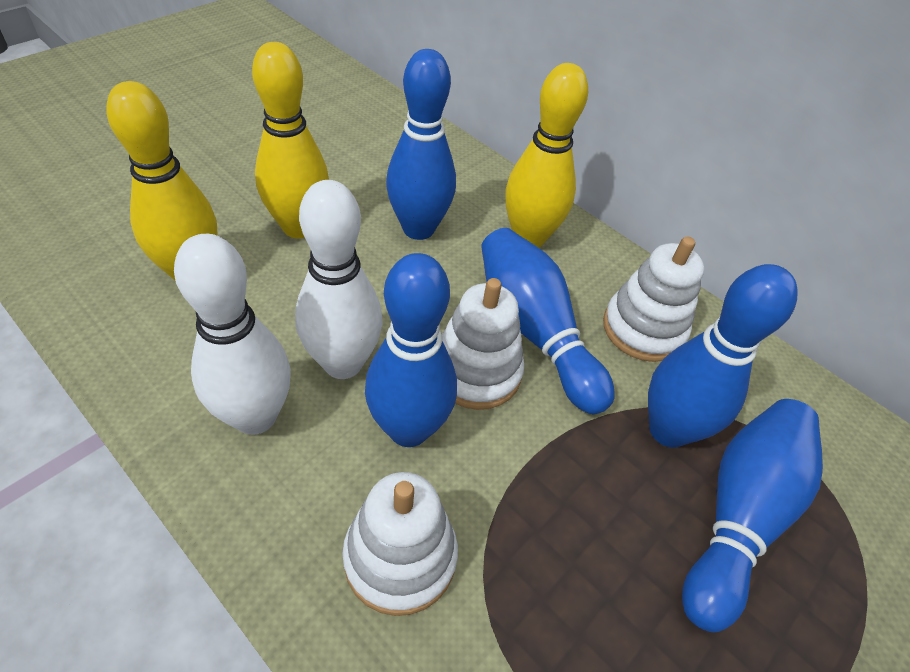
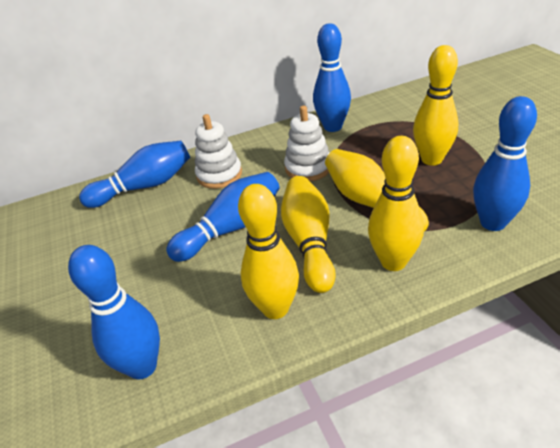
white bowling pin: [174,234,291,435] [295,180,383,379] = 2 -> none = 0
white stacking toy: [342,472,458,616] [442,278,524,410] [603,237,704,362] = 3 -> [195,114,242,189] [284,106,329,181] = 2
yellow bowling pin: [107,81,218,280] [252,42,329,239] [505,63,588,248] = 3 -> [238,184,299,319] [281,176,336,293] [325,149,429,232] [368,136,424,271] [413,45,458,166] = 5

